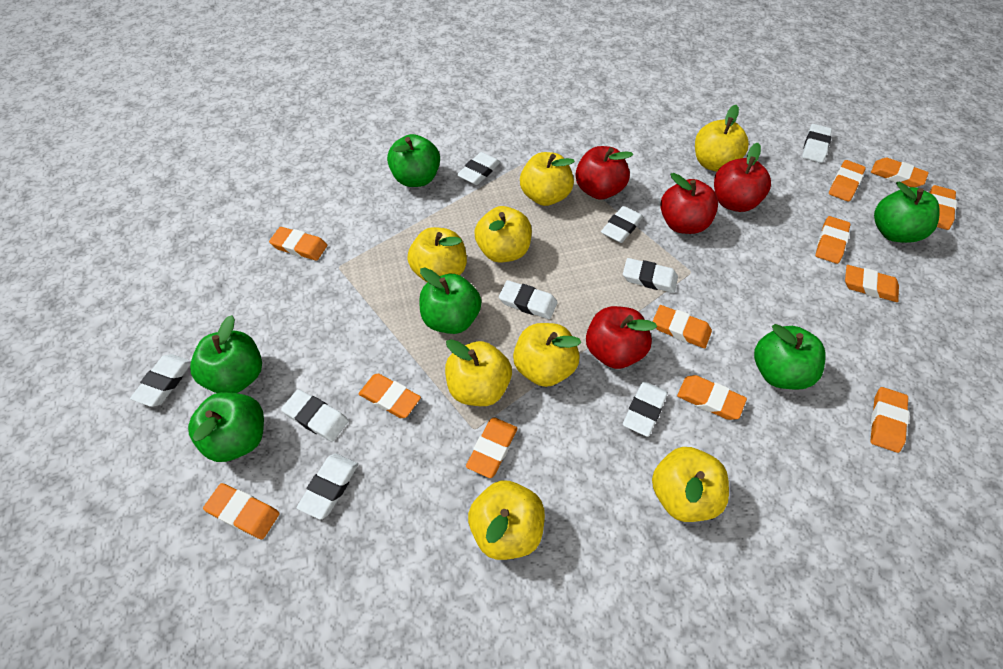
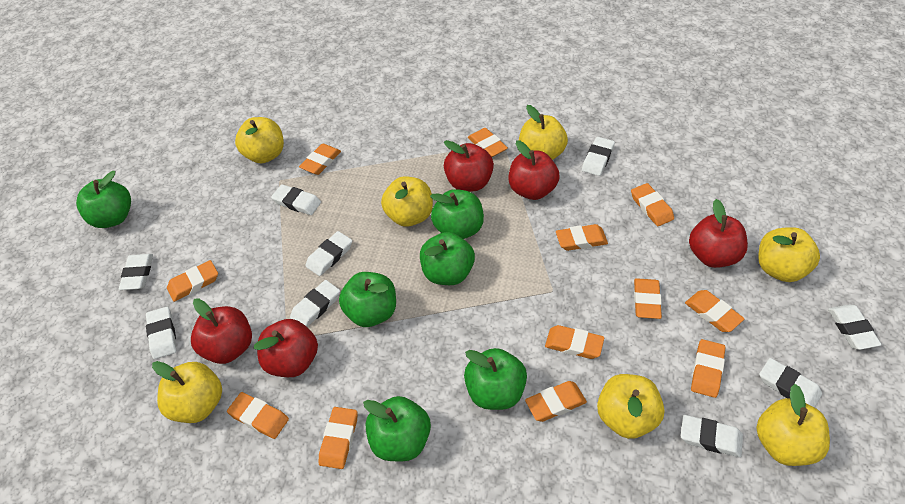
red apple: [576,146,633,200] [586,306,657,369] [660,173,718,234] [714,143,771,212] = 4 -> [191,298,252,364] [254,319,318,377] [444,140,494,192] [509,140,560,200] [689,199,748,268] = 5
yellow apple: [408,227,467,283] [445,339,512,406] [468,480,545,560] [474,206,532,263] [513,323,581,387] [520,152,575,206] [652,447,729,522] [695,105,749,172] = 8 -> [152,361,222,423] [235,117,284,163] [381,176,433,227] [519,105,568,160] [597,374,664,439] [757,384,830,466] [758,227,820,282] = 7

